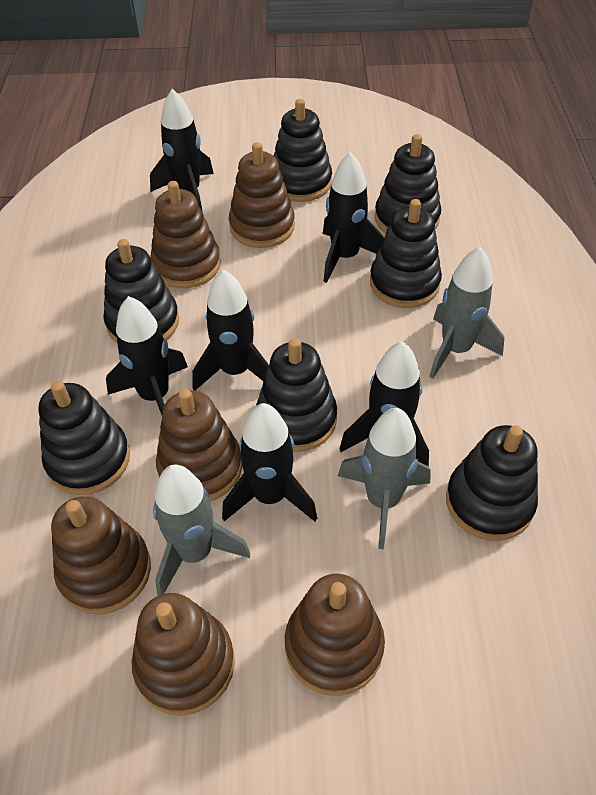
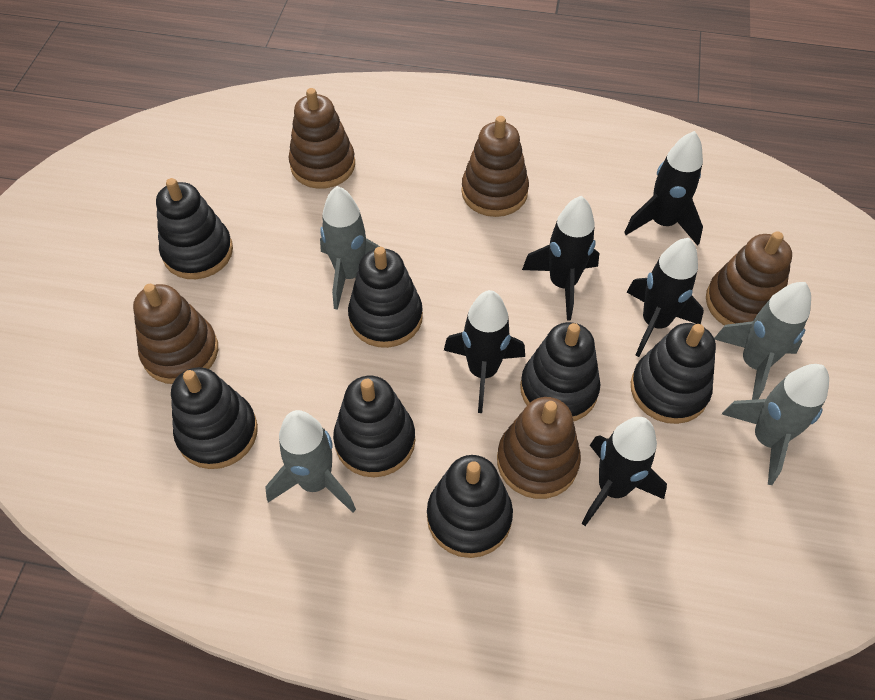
black rocket: [106,296,188,415] [150,89,214,212] [193,269,269,391] [222,403,317,522] [323,152,384,283] [340,341,429,467] = 6 -> [444,290,525,413] [522,196,599,321] [581,417,667,526] [624,131,703,246] [627,238,704,357] = 5
brown stacking toy: [51,496,151,615] [132,593,235,716] [150,181,221,288] [156,389,242,501] [229,142,295,248] [285,574,385,696] = 6 -> [133,284,218,384] [288,88,355,189] [461,116,529,217] [497,397,581,499] [706,231,792,326] = 5
grey rocket: [153,465,250,596] [338,408,431,549] [429,247,504,379] = 3 -> [265,410,356,513] [320,186,380,310] [714,282,811,400] [722,364,829,485] = 4

